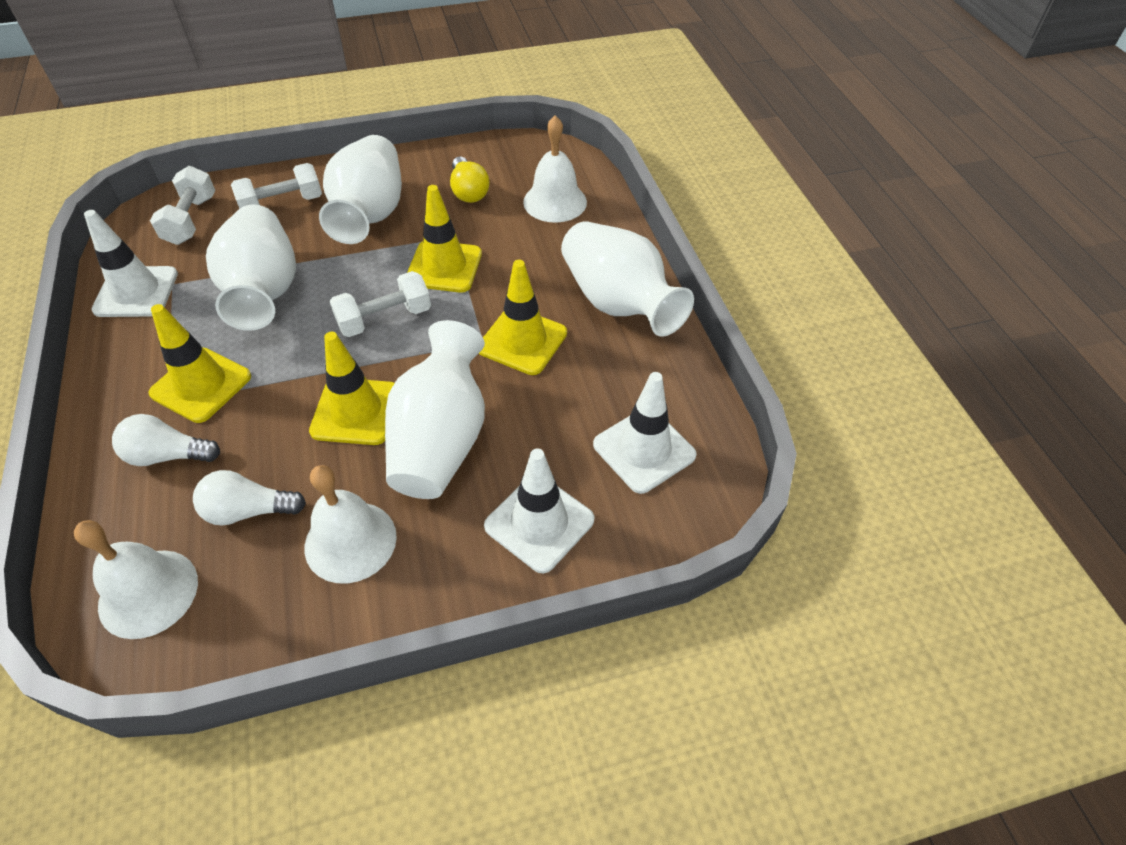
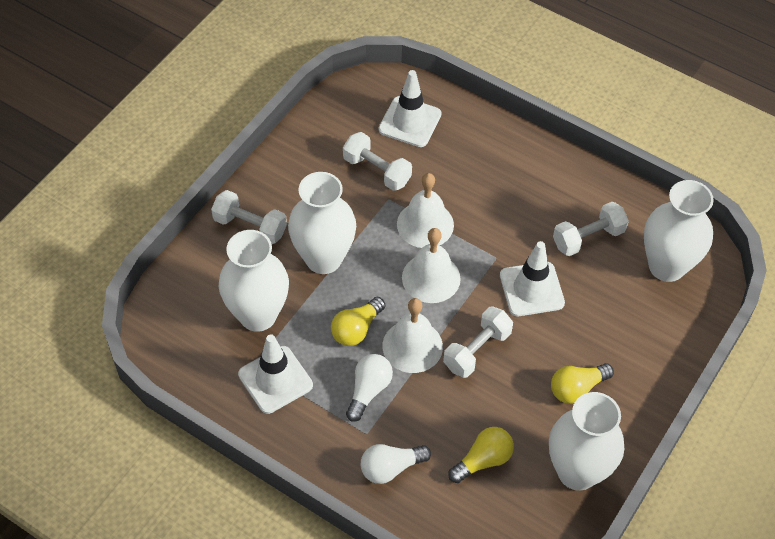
white dumbbell: [150,166,215,245] [231,163,322,209] [330,271,431,337] = 3 -> [211,190,287,244] [343,132,412,191] [443,307,513,378] [553,202,629,256] = 4
yellow light bulb: [450,157,490,203] = 1 -> [331,297,385,346] [448,427,514,483] [551,363,614,404] = 3
yellow traffic cone: [148,304,251,423] [309,332,395,445] [407,185,482,293] [479,260,567,375] = 4 -> none = 0

